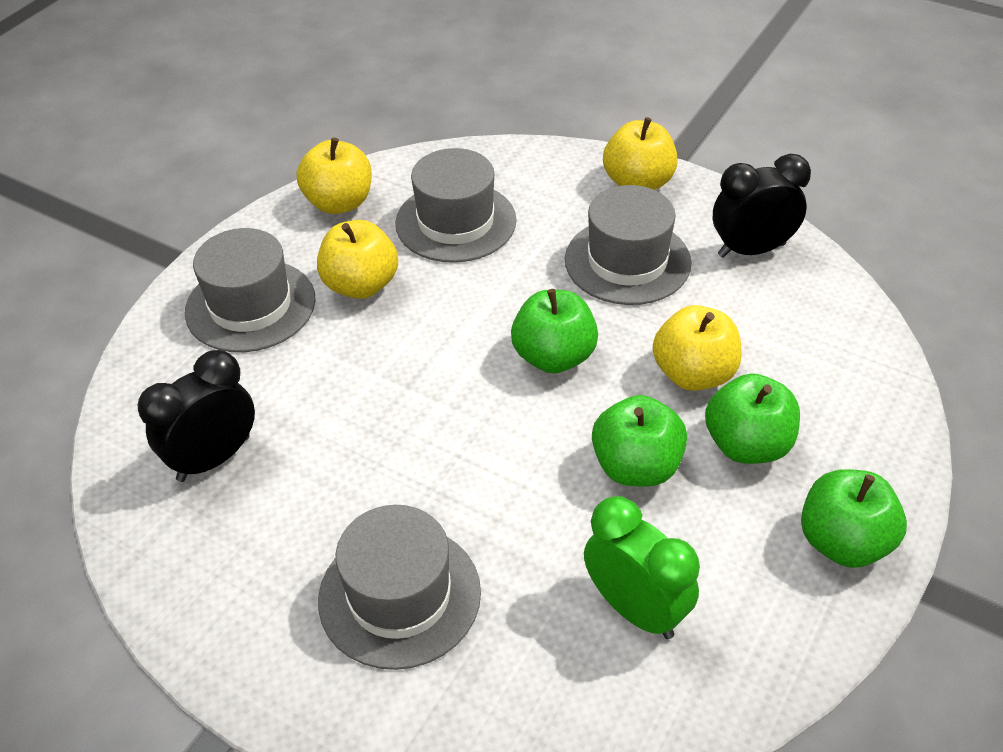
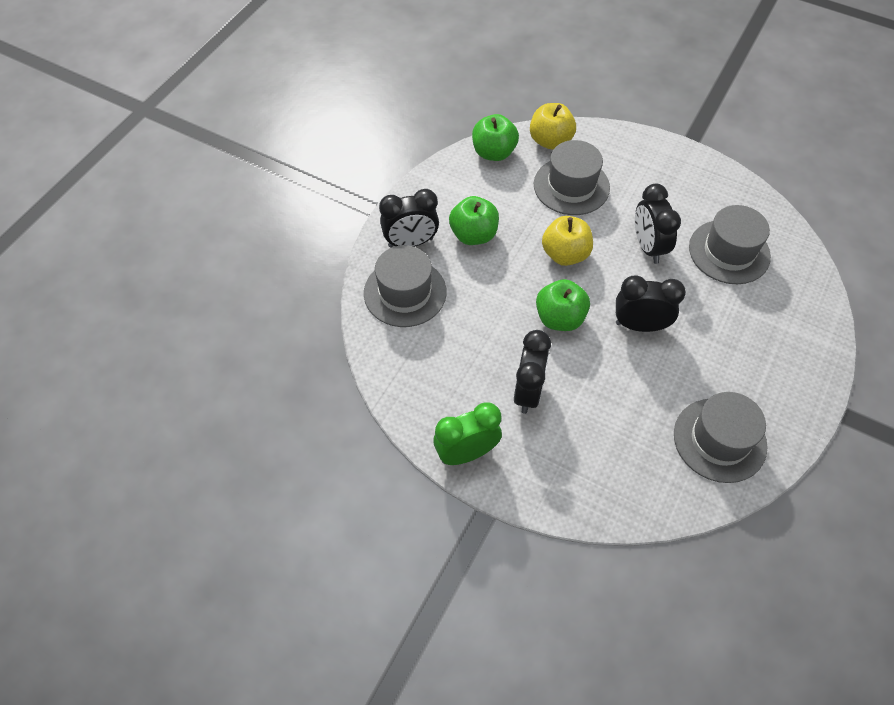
black clock: [137,350,255,482] [713,154,811,258] = 2 -> [379,189,439,248] [514,330,551,414] [616,276,686,332] [635,184,681,264] = 4
green apple: [511,289,598,373] [592,395,687,487] [705,373,800,464] [801,469,907,568] = 4 -> [449,196,499,245] [472,114,519,161] [536,279,590,331] = 3
yellow apple: [297,138,372,214] [317,220,398,299] [603,117,678,190] [653,305,742,391] = 4 -> [530,103,576,149] [542,216,593,266] = 2

